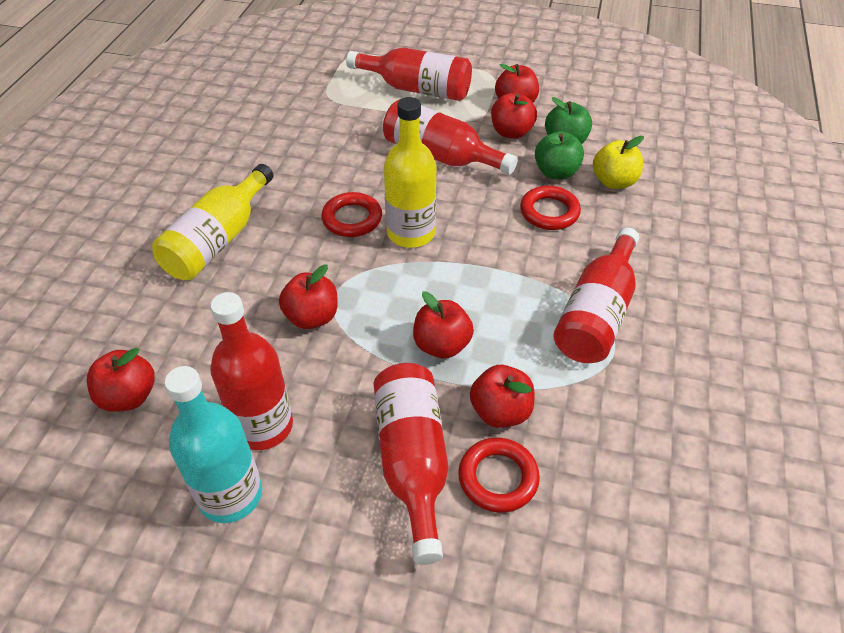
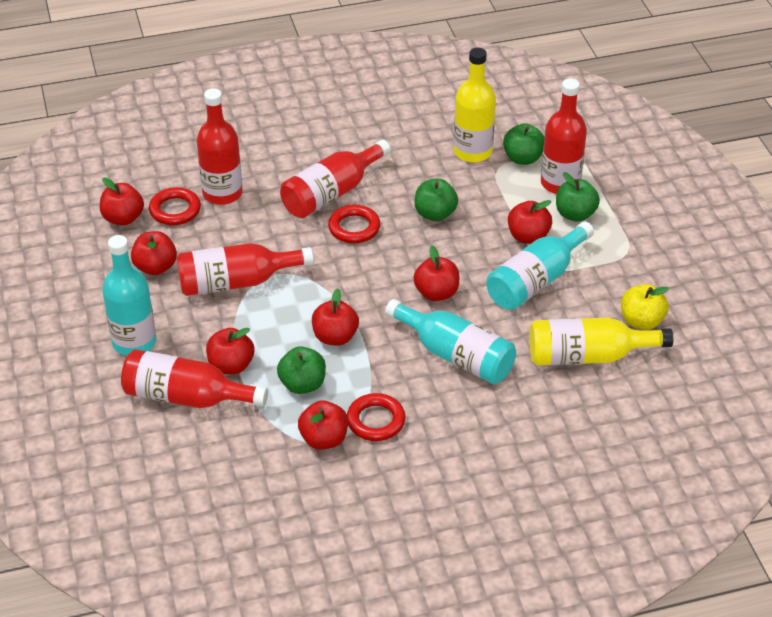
green apple: [535,131,584,180] [545,97,592,144] = 2 -> [277,346,326,394] [414,179,458,221] [503,123,545,165] [556,172,600,222] = 4
red apple: [87,348,155,412] [279,264,338,329] [413,292,474,358] [470,365,534,428] [491,92,537,139] [495,64,539,102] = 6 -> [100,177,144,226] [131,231,177,275] [206,328,255,375] [298,400,348,449] [312,288,359,346] [413,246,459,301] [508,200,552,244] = 7
turquoise bottle: [164,366,262,523] = 1 -> [102,235,156,356] [385,299,516,384] [486,221,594,310] = 3

